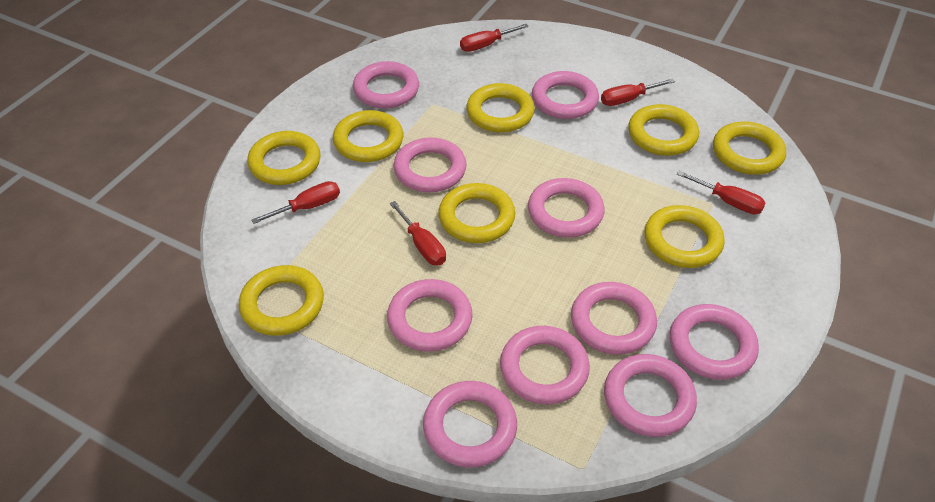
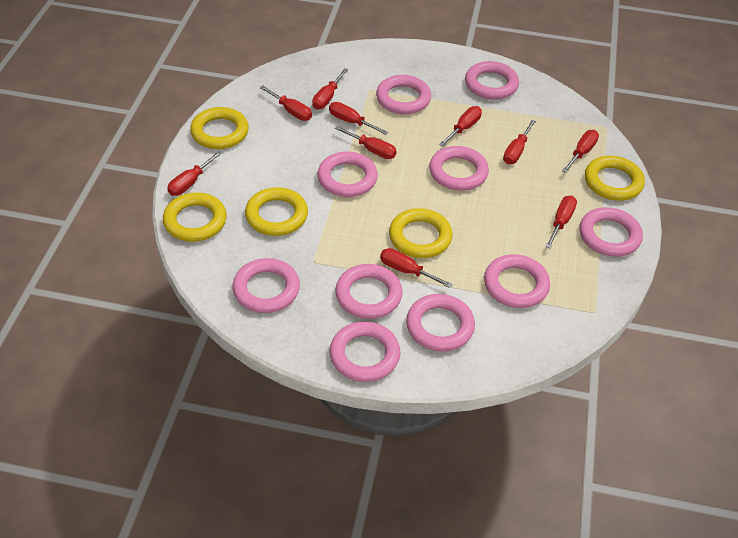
red screwdriver: [251,181,340,224] [390,201,446,266] [460,24,529,52] [601,78,675,106] [677,171,765,214] = 5 -> [167,151,222,196] [260,86,312,121] [312,68,348,109] [329,102,388,135] [335,126,397,159] [380,248,453,288] [439,106,482,146] [503,120,536,164] [545,196,577,248] [562,130,599,173] = 10
yellow ring: [239,265,324,336] [247,131,321,185] [333,110,403,162] [438,183,515,243] [466,83,535,132] [628,104,699,156] [644,205,725,268] [713,121,786,175] = 8 -> [163,192,227,242] [190,107,249,149] [245,187,308,236] [389,208,453,258] [585,156,645,201] = 5

